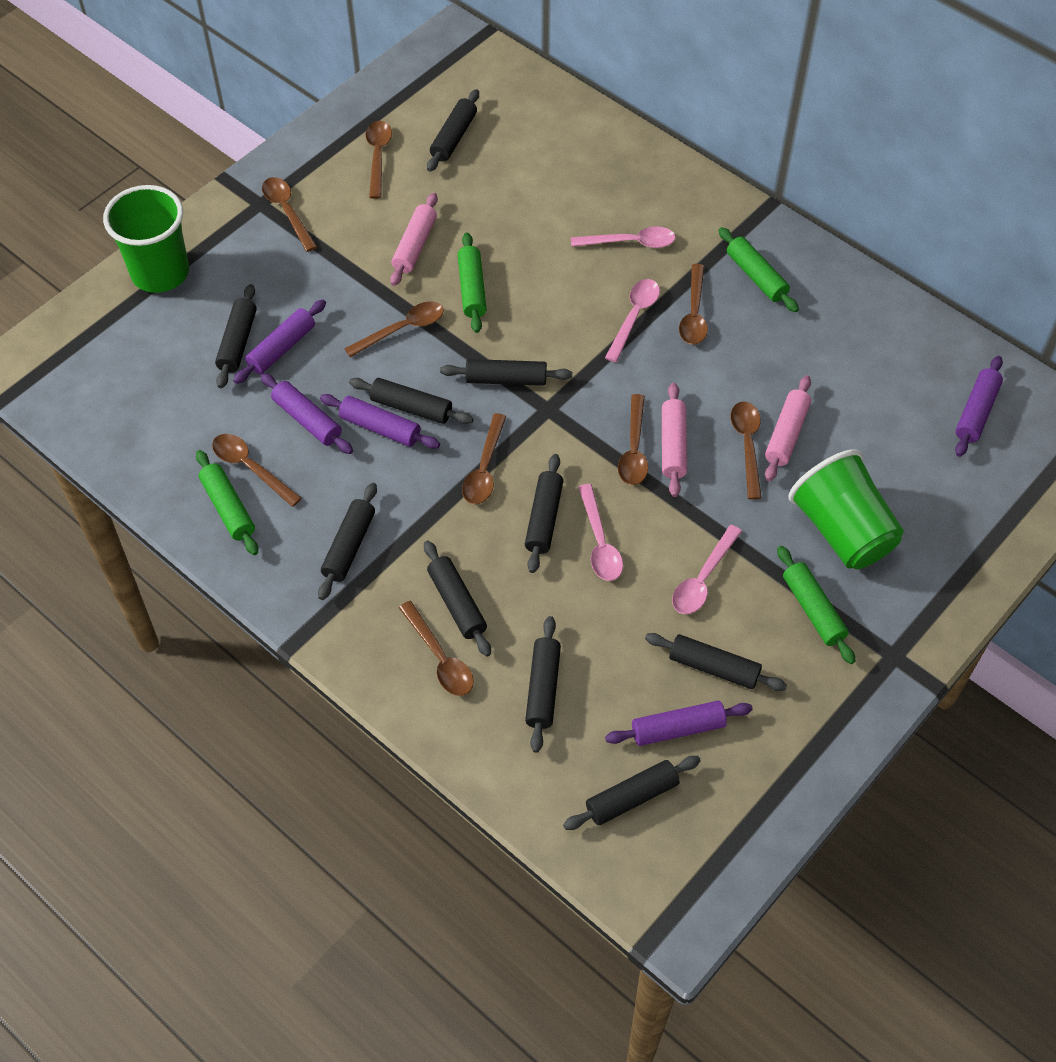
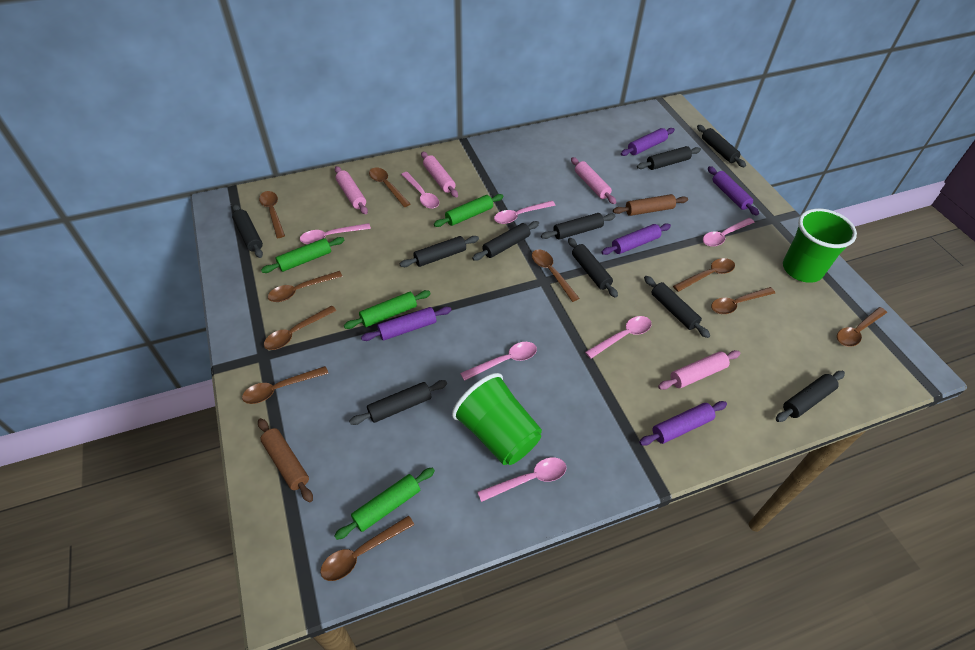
brown rolling pin: none = 0 -> [258,418,313,502] [613,194,688,216] = 2
brown spoon: [212,434,302,507] [262,177,317,252] [344,301,444,357] [365,121,392,199] [399,601,474,696] [462,413,507,504] [618,394,648,485] [679,264,708,345] [731,401,762,500] = 9 -> [242,366,329,404] [259,191,285,238] [264,305,336,350] [268,271,343,302] [320,515,414,581] [369,168,410,207] [532,249,579,302] [673,258,735,292] [711,287,775,314] [837,307,887,347] = 10
pink rolling pin: [390,193,438,286] [662,383,687,497] [765,376,811,481] = 3 -> [335,166,368,214] [421,152,458,198] [571,157,616,204] [658,350,740,390] = 4
pink spoon: [571,226,676,248] [578,484,623,581] [605,279,660,362] [672,525,742,614] = 4 -> [300,223,371,244] [401,172,439,209] [460,342,537,381] [477,458,567,502] [494,201,556,224] [585,316,652,359] [703,218,755,247] = 7

